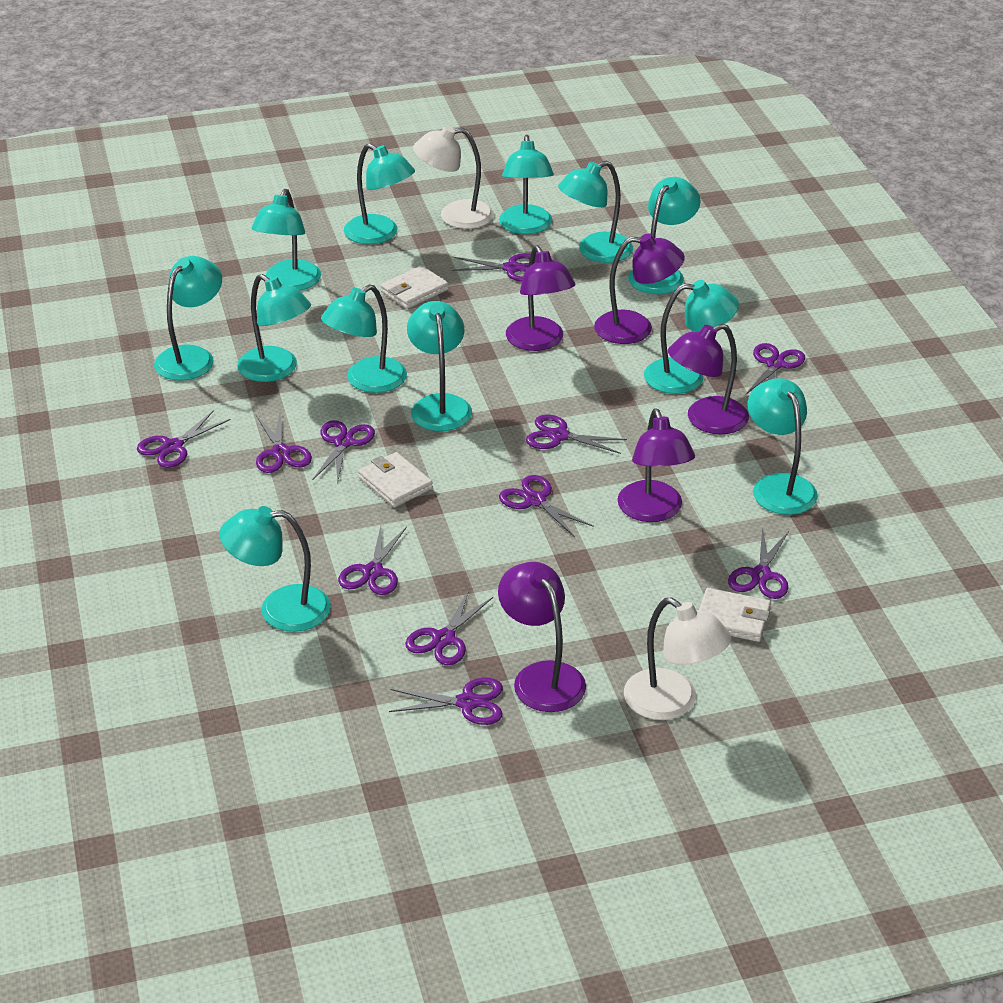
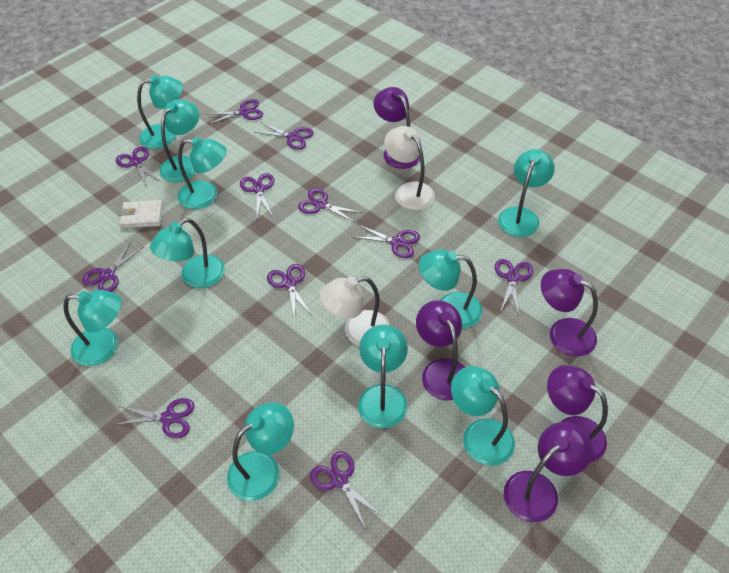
turquoise lamp: [154,256,222,381] [219,506,331,632] [237,274,311,382] [252,189,321,291] [321,284,407,393] [344,143,415,244] [407,301,472,431] [499,135,554,234] [558,161,633,263] [628,177,701,294] [644,280,739,394] [748,378,818,515] = 12 -> [63,290,122,366] [137,75,183,149] [150,218,225,288] [160,99,199,183] [178,137,227,209] [227,402,294,501] [358,324,408,428] [419,249,482,328] [451,366,515,466] [498,149,555,237] = 10
white wallet: [358,452,433,507] [380,266,448,309] [699,588,771,642] = 3 -> [119,200,163,228] = 1

